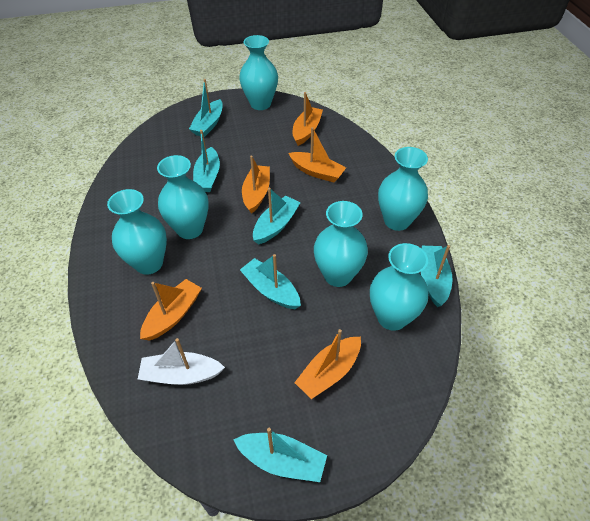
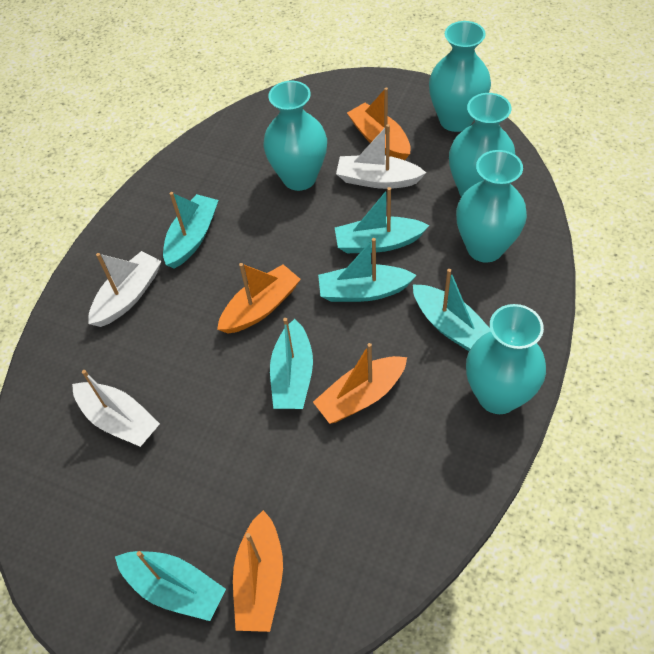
orange boat: [140,279,202,341] [242,156,270,214] [289,127,346,182] [293,92,323,146] [294,329,361,399] = 5 -> [217,263,301,334] [233,510,283,632] [313,343,407,424] [347,87,411,160] = 4
turquoise vase: [107,189,167,275] [157,155,209,239] [239,35,278,110] [314,201,368,287] [370,243,428,331] [378,147,428,231] = 6 -> [263,81,327,191] [429,21,491,132] [449,93,516,197] [456,150,527,262] [466,304,546,414] = 5
white boat: [138,338,225,385] = 1 -> [72,370,160,447] [88,251,162,327] [336,124,426,189] = 3

